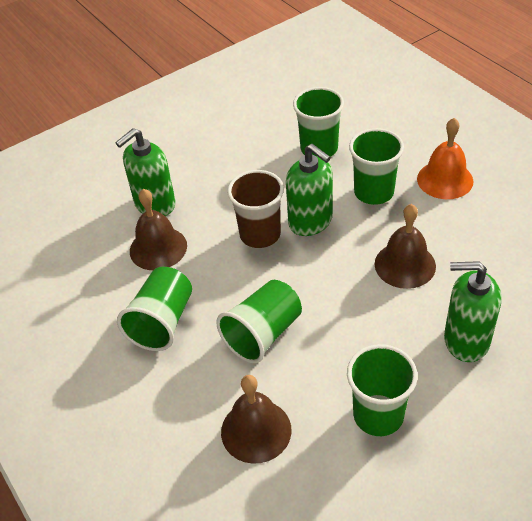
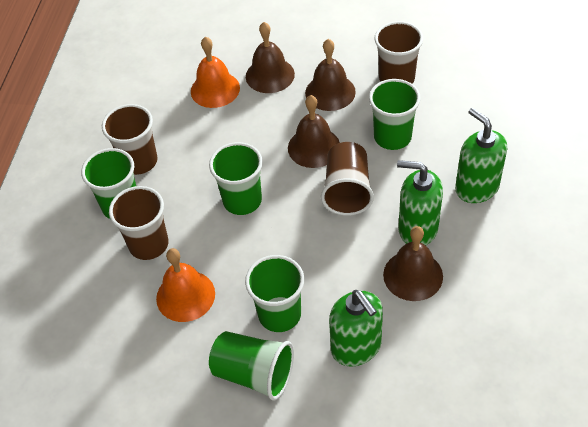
brown bell: [130,189,187,270] [221,375,292,464] [375,204,436,289] = 3 -> [246,22,295,93] [288,95,340,168] [305,39,356,111] [383,226,443,301] = 4
brown cup: [227,170,284,248] = 1 -> [102,104,158,175] [109,186,169,260] [321,142,374,216] [375,21,423,84] = 4
orange bell: [417,118,473,199] = 1 -> [156,248,215,322] [191,37,240,108] = 2

